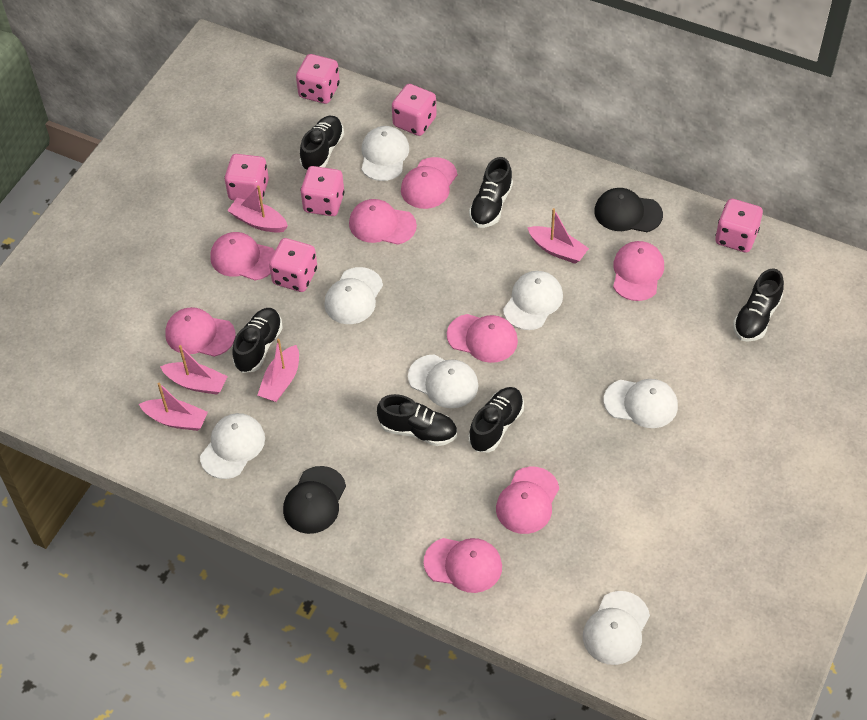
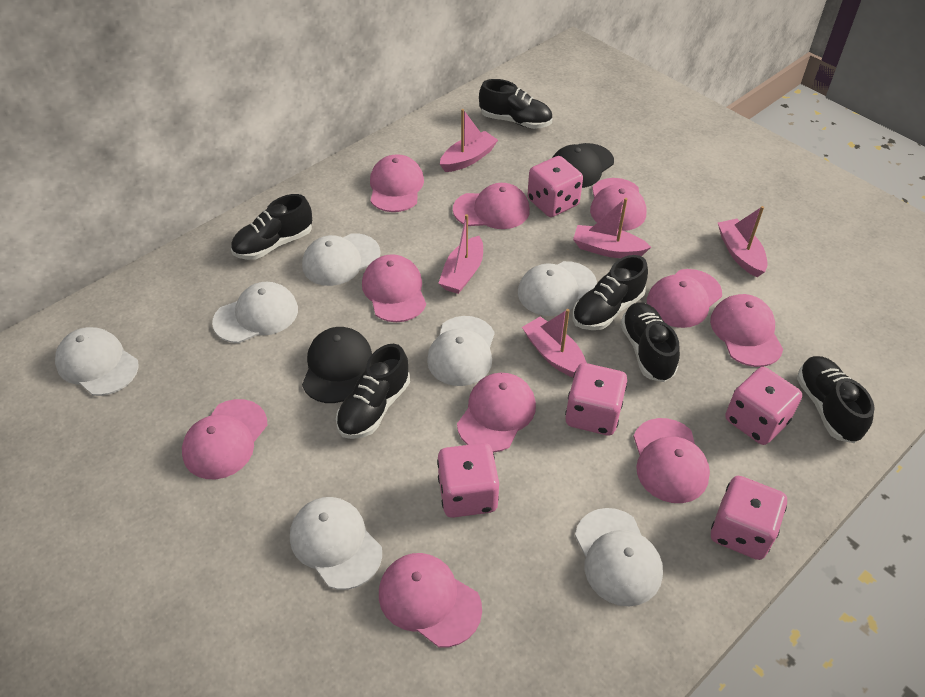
pink cap: [165,307,236,357] [210,232,275,281] [349,199,417,245] [401,157,457,209] [424,538,502,593] [447,314,518,363] [496,467,559,534] [613,241,664,301] = 8 -> [182,399,267,479] [362,254,426,322] [370,154,424,212] [379,553,482,648] [453,183,530,229] [457,373,536,453] [590,178,647,231] [633,418,710,503] [647,269,722,328] [710,294,783,367] = 10
pink dice: [225,154,269,201] [269,238,317,292] [296,54,340,104] [301,166,344,216] [392,84,437,136] [715,199,763,253] = 6 -> [437,443,499,518] [527,156,583,217] [565,363,628,435] [711,476,787,560] [725,367,802,445] = 5

